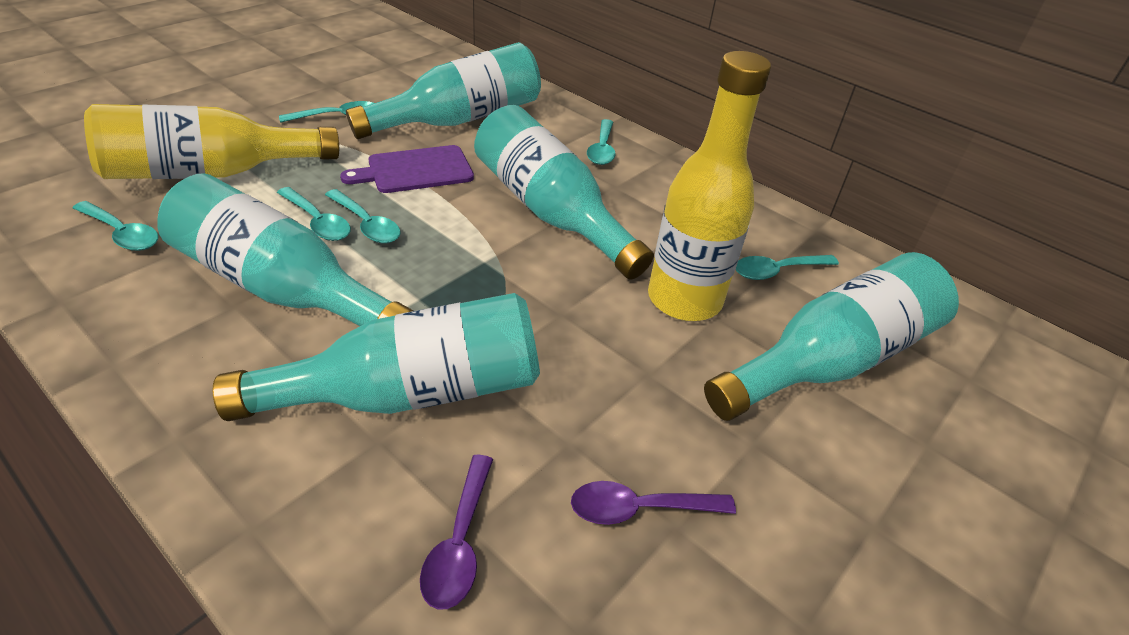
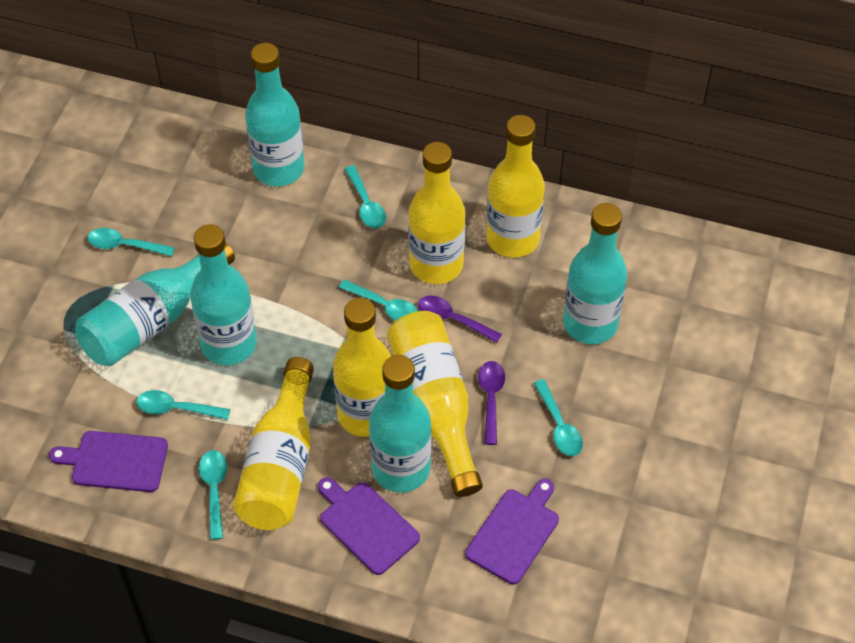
purple cutting board: [340,145,474,193] = 1 -> [49,431,168,492] [318,477,420,575] [465,479,559,585] = 3
yellow bottle: [84,104,339,179] [648,51,771,321] = 2 -> [233,357,314,530] [333,298,391,437] [387,311,483,497] [408,142,466,284] [486,115,545,258] = 5

